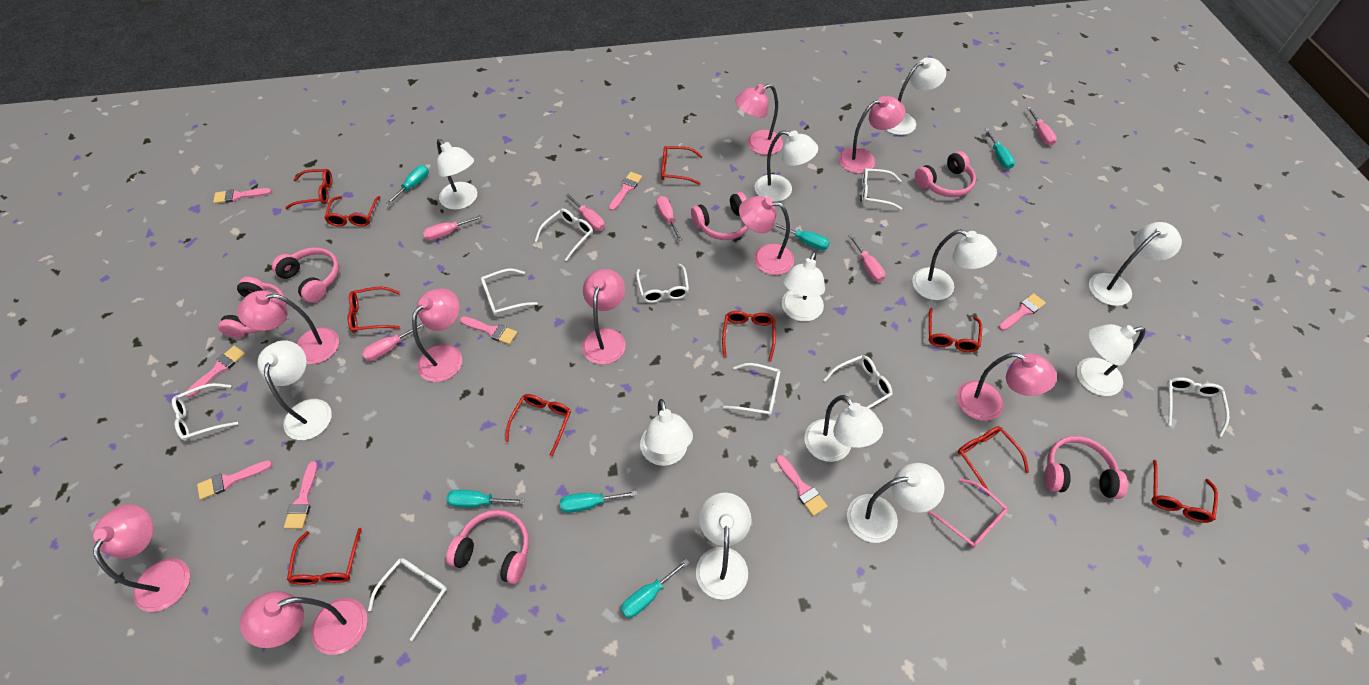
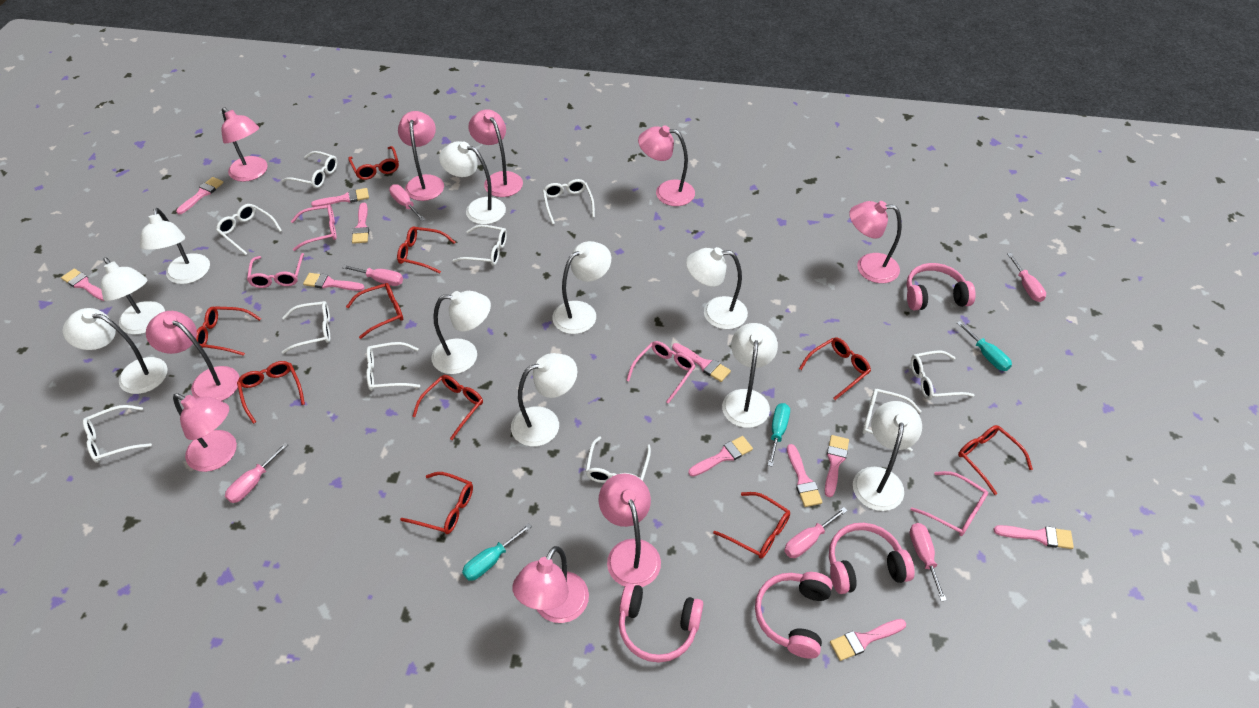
pink brush: [187,346,245,397] [197,460,273,500] [213,188,272,204] [284,461,318,529] [460,316,517,345] [609,172,642,211] [776,455,828,516] [998,293,1046,331] = 8 -> [61,269,105,301] [176,177,224,214] [303,273,365,291] [311,188,369,207] [352,203,369,244] [672,343,731,382] [688,436,753,477] [787,444,823,507] [825,435,849,497] [830,619,906,661] [994,525,1074,549] = 11
pink glasses: [928,478,1008,548] = 1 -> [247,253,304,288] [291,205,337,251] [626,341,695,404] [911,471,988,536] = 4
pink headphones: [218,277,286,338] [272,247,339,303] [446,510,529,584] [691,192,749,240] [915,151,976,197] [1044,436,1128,499] = 6 -> [619,583,703,663] [755,572,833,659] [829,523,915,594] [906,263,976,310] = 4
turquoise screwdriver: [386,165,429,205] [447,490,524,508] [560,491,637,513] [621,559,689,618] [774,223,830,250] [985,129,1015,169] = 6 -> [462,523,532,581] [768,403,790,467] [957,321,1012,371] = 3
white glasses: [172,383,238,441] [368,558,447,641] [481,269,538,316] [535,208,593,261] [636,264,689,303] [723,363,780,416] [823,355,893,408] [862,168,902,210] [1167,377,1229,437] = 9 -> [83,405,152,463] [216,204,282,255] [282,151,337,188] [282,301,330,354] [366,342,420,391] [452,225,507,265] [543,179,595,224] [585,436,651,483] [862,388,921,452] [911,350,974,400] = 10
white lamp: [257,341,332,440] [437,139,477,210] [640,399,693,466] [696,492,751,600] [755,130,818,202] [782,251,825,321] [805,395,883,462] [847,463,944,543] [886,58,946,135] [912,230,997,300] [1076,324,1145,396] [1089,222,1182,306] = 12 -> [63,308,168,394] [101,257,165,335] [140,208,210,284] [431,291,491,374] [439,141,506,224] [511,353,577,447] [552,241,611,334] [686,247,748,329] [722,323,778,428] [853,401,922,511] = 10

